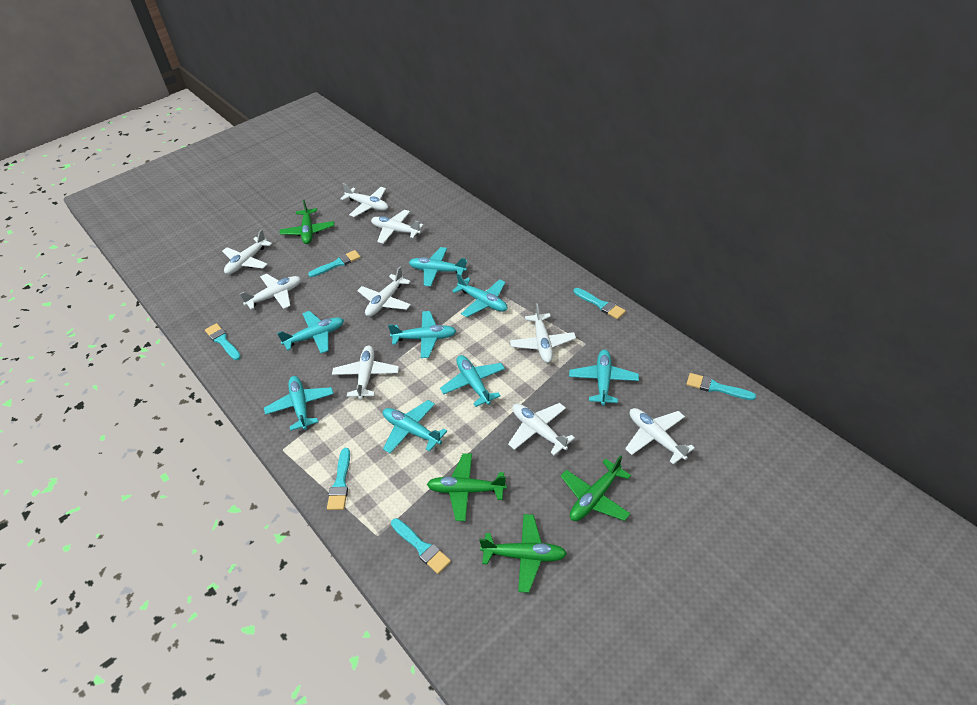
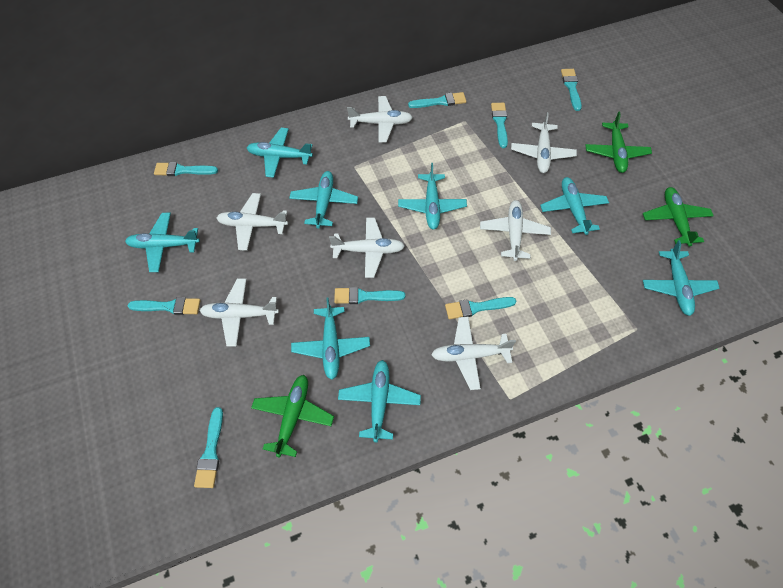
green plane: [280,200,334,244] [427,453,507,521] [479,514,567,593] [561,455,631,521] = 4 -> [251,375,334,457] [585,111,652,173] [643,187,714,247] = 3
turquoise brush: [205,323,241,360] [308,250,361,277] [327,448,350,510] [391,518,451,574] [574,288,626,319] [686,373,756,400] = 6 -> [128,297,201,315] [154,162,218,176] [194,407,223,488] [334,287,405,304] [408,92,466,108] [445,297,516,319] [491,103,508,148] [561,69,582,111] = 8
white plane: [222,229,272,274] [240,274,301,309] [332,346,399,400] [340,183,388,217] [357,267,411,317] [371,210,424,244] [508,403,575,455] [510,303,576,363] [625,408,695,464] = 9 -> [199,278,279,347] [216,193,288,251] [329,218,405,278] [347,96,413,142] [431,317,516,390] [480,200,551,261] [511,112,577,173] = 7

